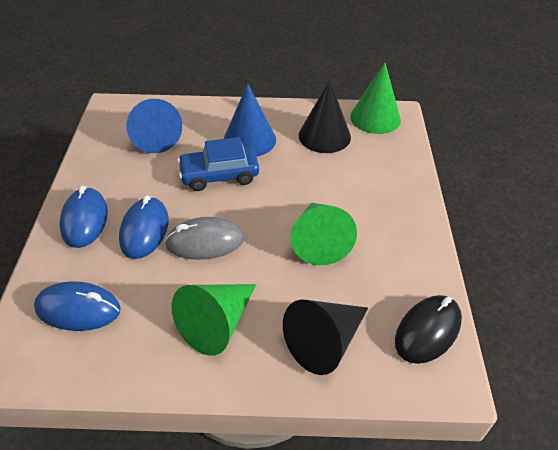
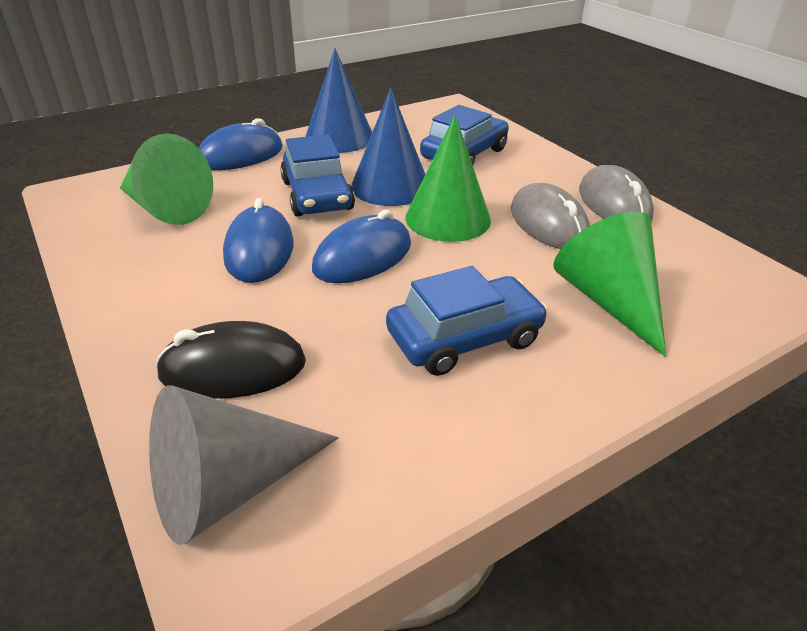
black cone: [283,300,368,375] [299,80,351,153] = 2 -> none = 0
blue car: [177,137,259,191] = 1 -> [280,135,355,216] [386,266,548,376] [420,105,509,165] = 3
grey cone: none = 0 -> [149,385,339,545] = 1
grey mouse: [165,217,244,260] = 1 -> [511,183,590,249] [579,165,654,222] = 2

